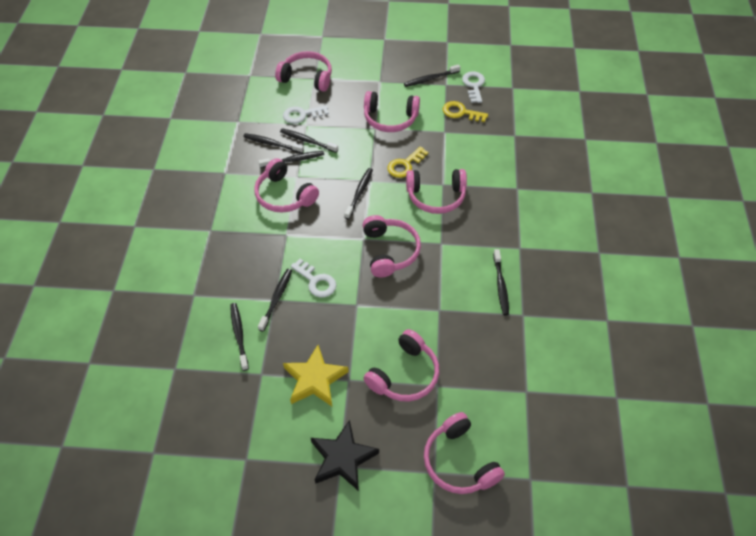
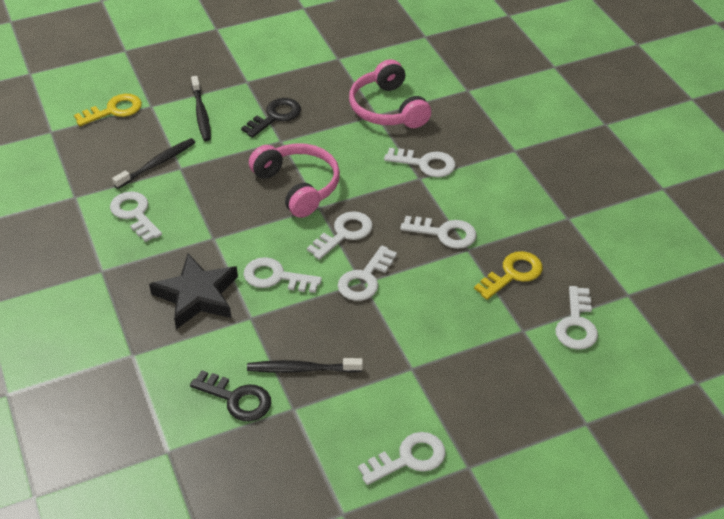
black key: none = 0 -> [190,370,271,421] [241,98,301,138] = 2
black toothbrush: [230,303,249,371] [243,133,304,153] [258,151,324,168] [258,269,292,332] [280,128,338,153] [344,168,373,219] [404,64,460,87] [493,249,509,315] = 8 -> [112,138,195,189] [191,76,211,141] [247,358,363,373] = 3
pink headphones: [254,158,319,213] [275,51,332,92] [363,215,421,278] [363,329,439,401] [364,91,420,132] [406,169,467,214] [424,412,505,494] = 7 -> [249,143,340,218] [349,59,431,128] = 2
white key: [283,105,329,124] [291,259,336,297] [462,71,485,103] = 3 -> [110,191,162,242] [244,257,322,293] [307,211,373,260] [338,246,397,301] [358,432,446,485] [384,148,456,177] [400,216,477,249] [556,286,598,350] = 8
yellow star: [283,345,349,406] = 1 -> none = 0

